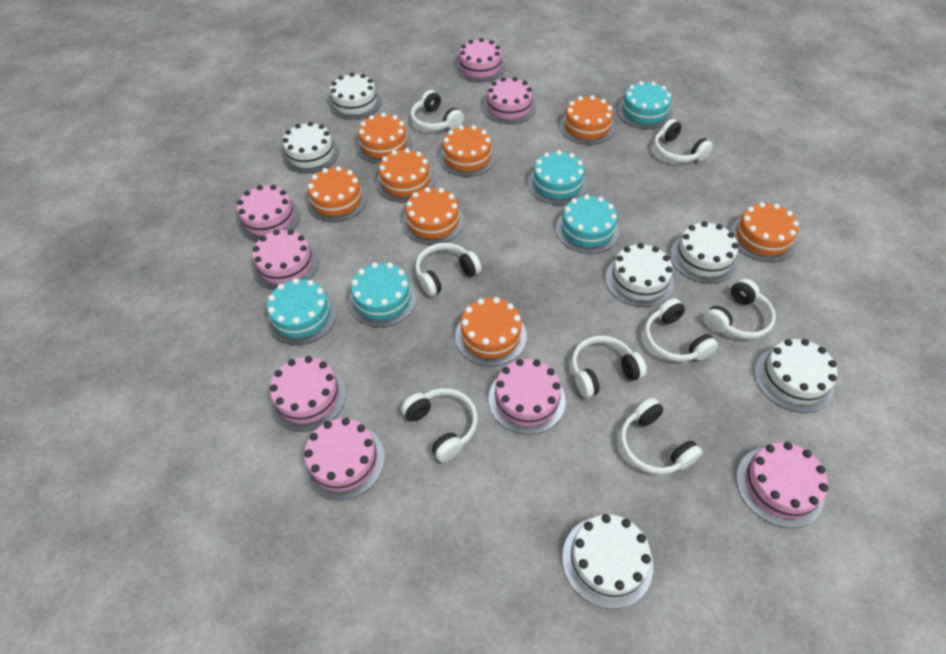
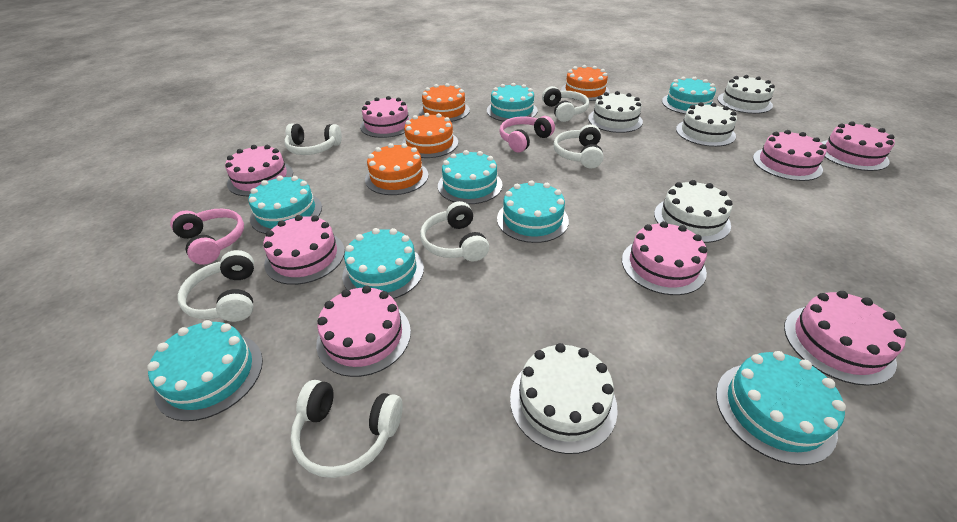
orange cake: [306,166,367,222] [356,113,412,164] [376,148,435,203] [402,187,464,245] [439,125,496,177] [455,297,527,366] [560,95,615,145] [730,202,799,262] = 8 -> [365,143,428,195] [402,113,458,158] [419,83,470,122] [561,65,609,101] = 4
pink headphones: none = 0 -> [170,209,244,265] [499,116,555,152] = 2
turquoise cake: [266,278,337,345] [348,262,417,327] [528,150,587,205] [556,194,620,254] [617,81,672,129] = 5 -> [147,320,263,421] [248,175,322,234] [342,228,424,299] [438,150,503,204] [487,83,538,122] [497,180,569,243] [662,77,716,114] [716,351,846,465] = 8
white cake: [282,122,339,173] [329,73,382,120] [562,514,653,609] [605,243,674,307] [670,221,739,283] [754,339,838,413] = 6 -> [510,343,618,454] [588,91,643,133] [654,180,733,243] [676,102,737,147] [718,75,775,114] = 5
white headphones: [401,388,478,462] [411,90,464,131] [415,243,481,297] [571,336,647,398] [620,398,703,475] [644,298,718,362] [654,119,713,163] [704,278,776,339] = 8 -> [178,250,254,322] [284,124,342,155] [290,380,403,478] [420,201,489,262] [542,86,589,122] [553,124,604,168] = 6

